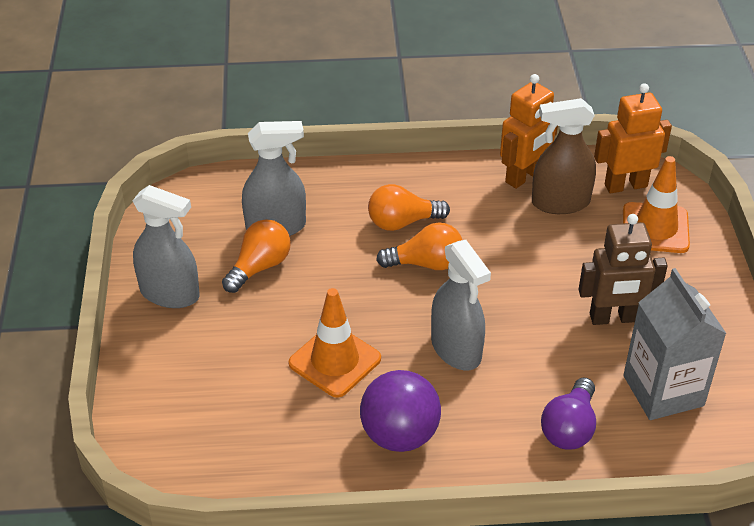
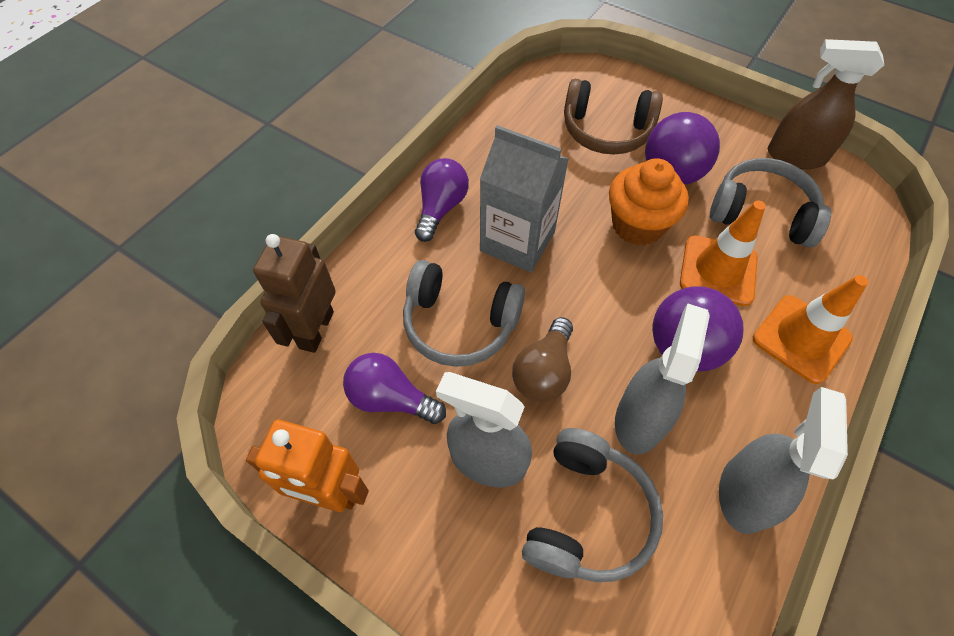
brown headphones: none = 0 -> [564,79,663,155] = 1
brown light bulb: none = 0 -> [512,317,573,402] = 1
grey headphones: none = 0 -> [403,260,525,367] [522,428,663,582] [710,158,831,247] = 3
orange cupcake: none = 0 -> [609,159,689,246] = 1
orange light bulb: [222,219,291,293] [368,184,450,231] [376,222,462,270] = 3 -> none = 0
orange robot: [500,74,558,189] [594,83,672,194] = 2 -> [246,420,369,512] = 1
purple ball: [360,370,441,452] = 1 -> [645,112,720,185] [652,287,743,372] = 2
purple light bulb: [541,377,596,450] = 1 -> [343,353,446,424] [415,158,469,242] = 2

